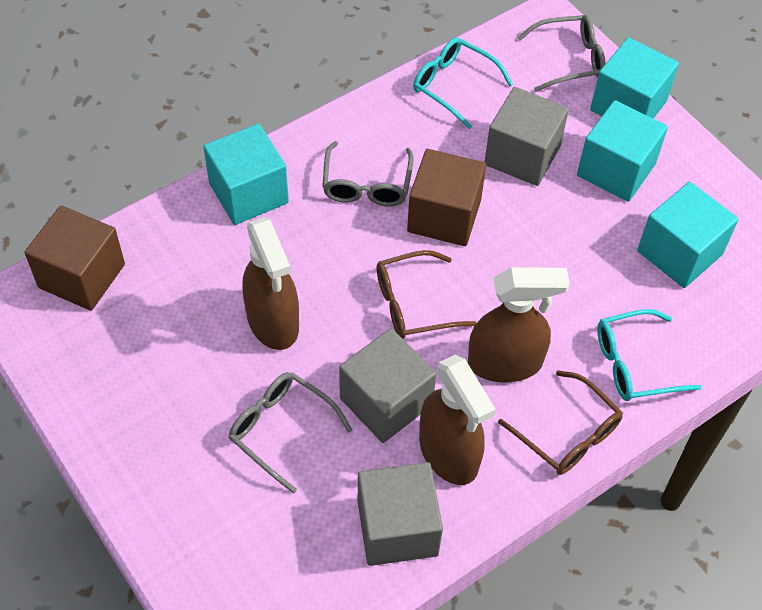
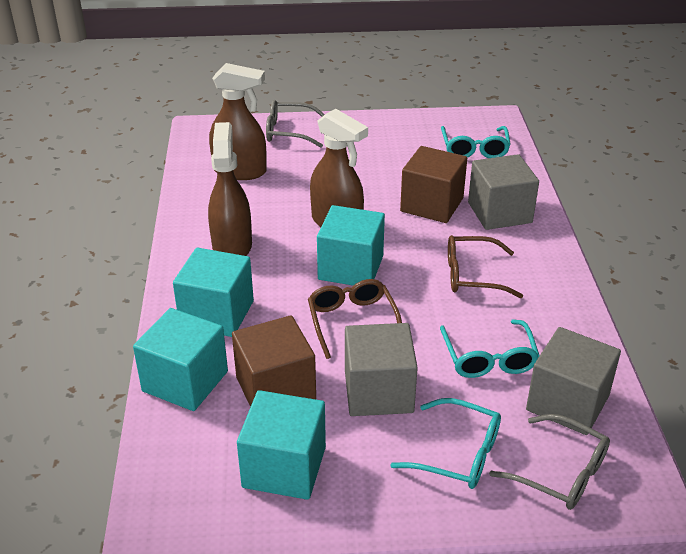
grey glasses: [228,372,353,494] [322,141,414,206] [517,15,606,92] = 3 -> [266,100,325,147] [489,414,610,510] = 2
turquoise glasses: [413,37,513,129] [597,309,702,401] = 2 -> [390,398,501,489] [440,319,540,378] [441,126,511,158] = 3

